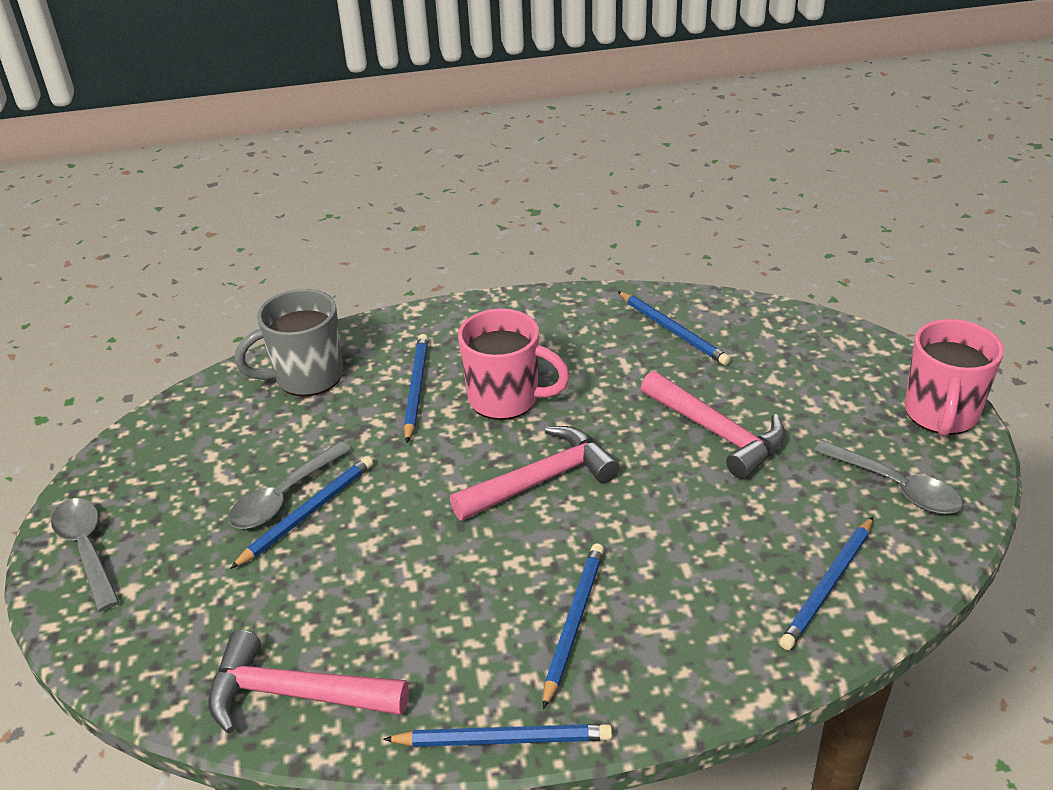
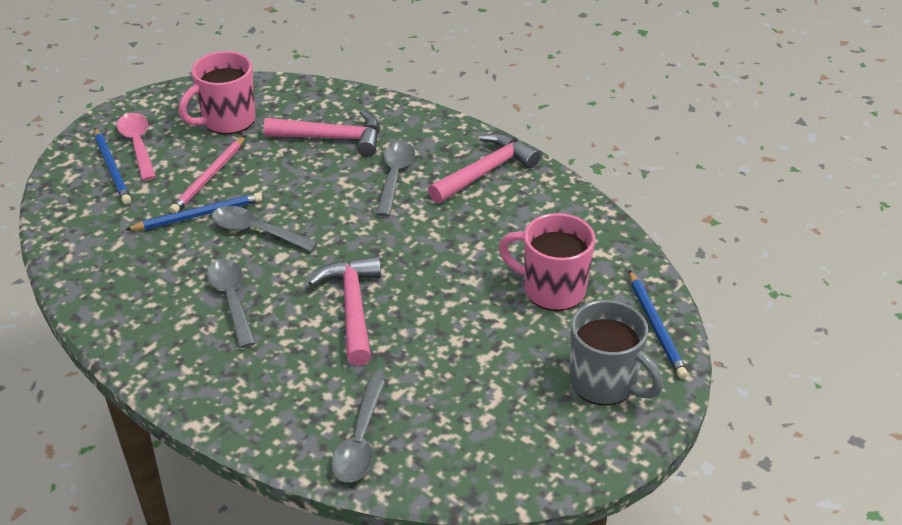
blue pencil: [230,456,373,569] [383,724,612,747] [404,334,428,443] [543,544,604,709] [617,291,731,365] [779,517,873,650] = 6 -> [95,128,131,204] [126,193,262,230] [629,270,688,379] = 3
grey spoon: [51,498,119,611] [228,441,351,529] [814,440,963,514] = 3 -> [207,259,256,348] [211,206,318,252] [331,379,385,482] [376,142,415,217] = 4
pink pencil: none = 0 -> [169,136,246,213] = 1
pink spoon: none = 0 -> [117,113,156,181] = 1

